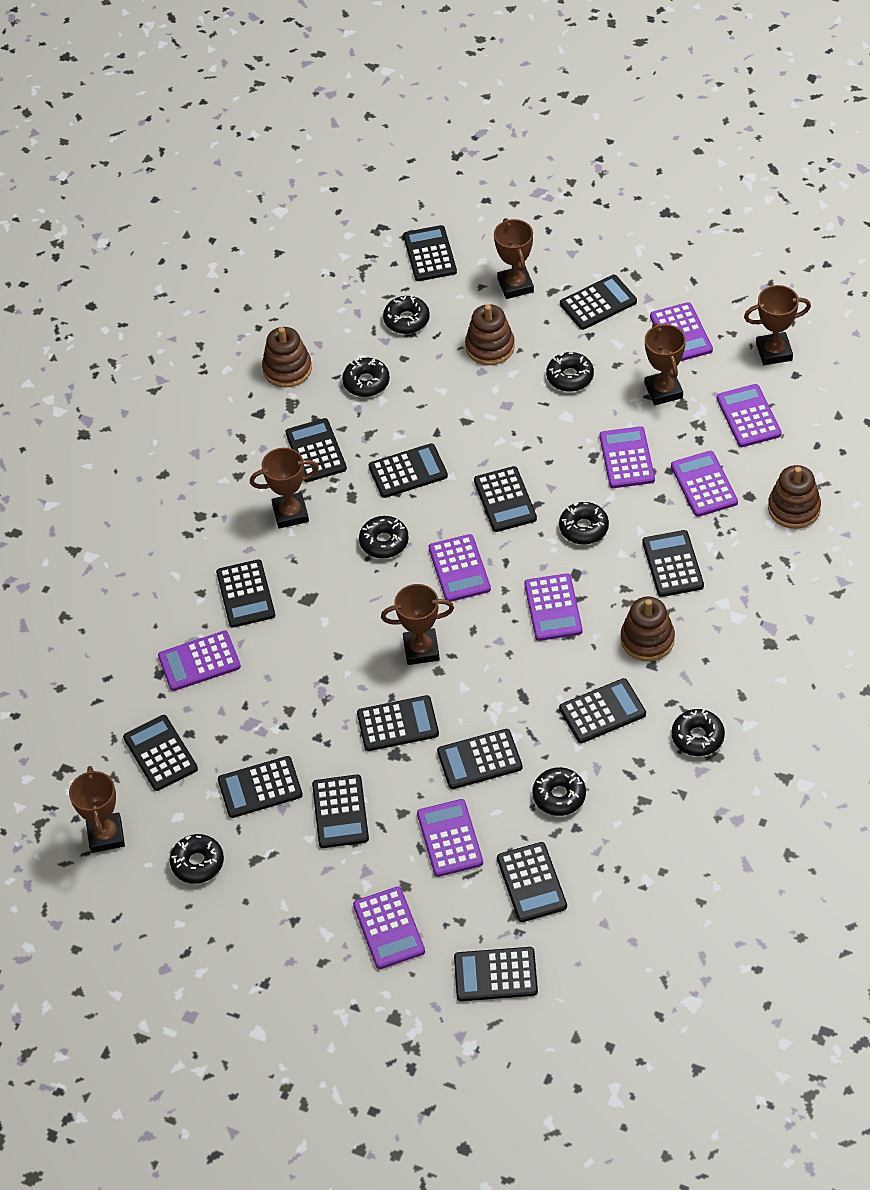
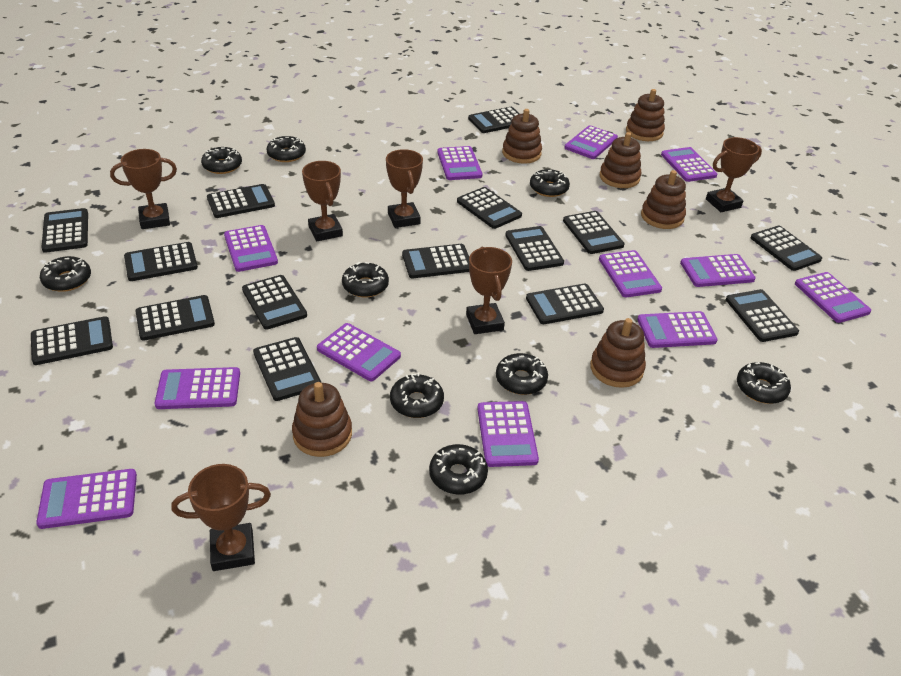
black donut: [170,834,224,884] [342,357,390,397] [359,516,409,558] [383,295,430,334] [532,767,586,816] [546,352,594,392] [559,502,609,544] [672,709,725,756] = 8 -> [40,256,91,292] [201,147,242,174] [266,136,306,162] [342,262,389,297] [390,373,444,418] [429,444,488,495] [496,353,548,395] [530,169,570,197] [737,362,791,404] = 9
brown stacking toy: [262,327,312,388] [465,304,515,365] [621,597,675,661] [768,465,821,529] = 4 -> [292,382,352,457] [502,109,542,164] [590,318,646,388] [600,132,642,188] [626,89,665,141] [641,170,686,229] = 6
purple calculator: [158,631,241,691] [353,886,425,969] [417,799,483,877] [429,534,491,602] [524,573,583,641] [600,426,655,488] [650,302,713,361] [671,451,738,517] [717,384,782,447] = 9 -> [36,469,137,529] [155,367,240,409] [224,225,278,272] [317,323,401,381] [437,146,482,180] [477,401,539,467] [564,125,618,159] [599,250,662,297] [637,311,718,348] [661,147,717,182] [680,254,756,287] [795,272,871,323] = 12

